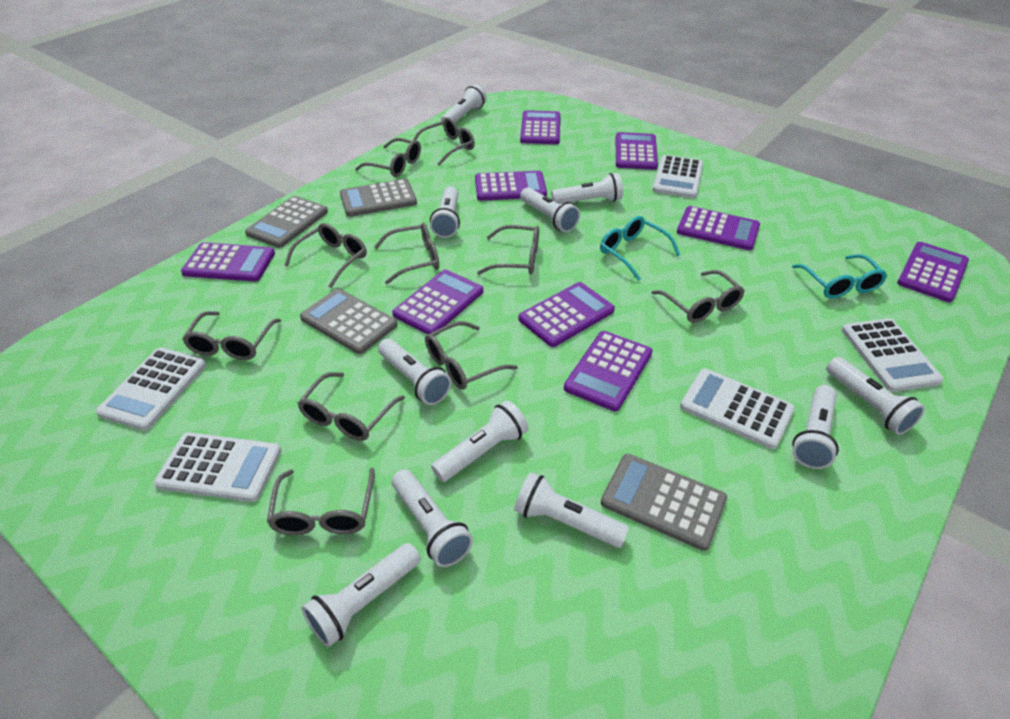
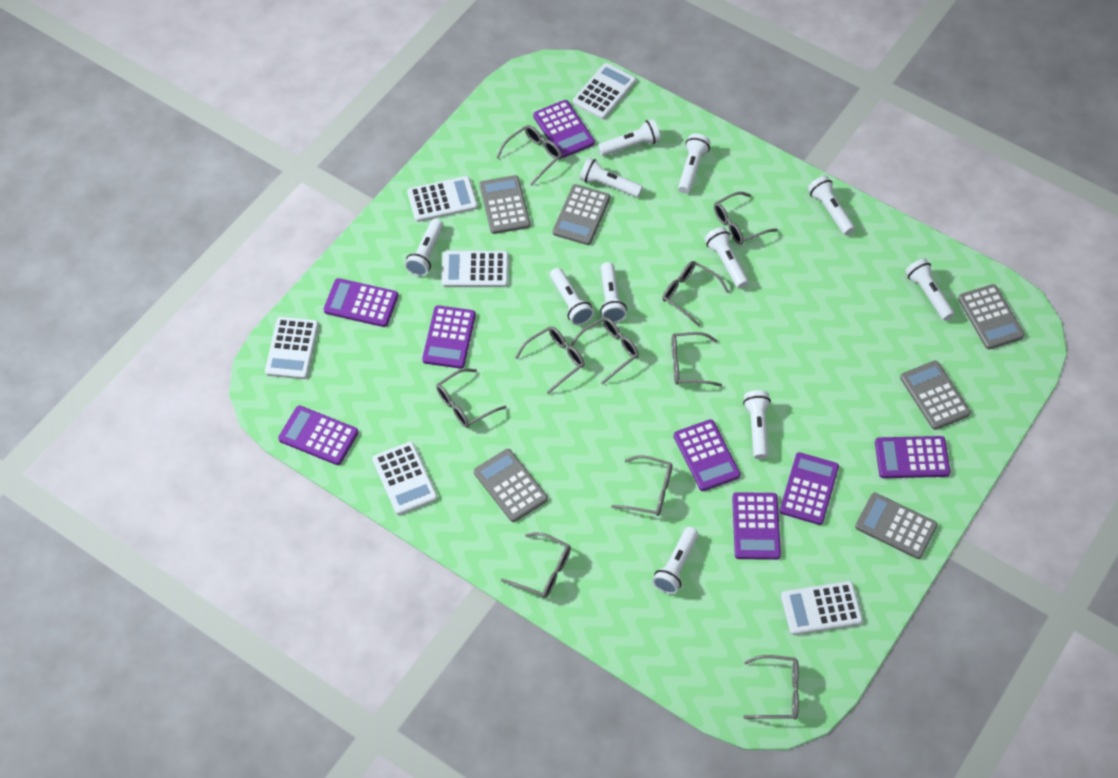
grey calculator: [245,196,328,248] [300,289,397,354] [340,179,417,217] [601,454,727,551] = 4 -> [474,449,548,522] [480,175,530,234] [553,184,610,245] [855,493,938,559] [900,361,971,430] [958,284,1025,349] = 6
purple calculator: [181,242,275,282] [392,269,483,334] [475,171,547,201] [518,282,615,347] [520,110,560,144] [564,331,653,411] [616,132,658,170] [677,206,760,250] [897,242,969,302] = 9 -> [278,406,358,465] [323,278,398,327] [422,305,476,369] [533,100,595,158] [673,419,740,491] [732,492,781,560] [780,452,839,525] [875,436,950,478] = 8
turquoise glasses: [600,216,680,281] [792,254,887,299] = 2 -> none = 0
white calculator: [96,348,207,431] [154,432,281,502] [653,155,703,198] [680,369,795,449] [841,318,944,392] = 5 -> [265,317,319,379] [372,442,437,515] [407,176,478,222] [442,251,508,287] [573,63,636,119] [781,581,863,635] = 6

